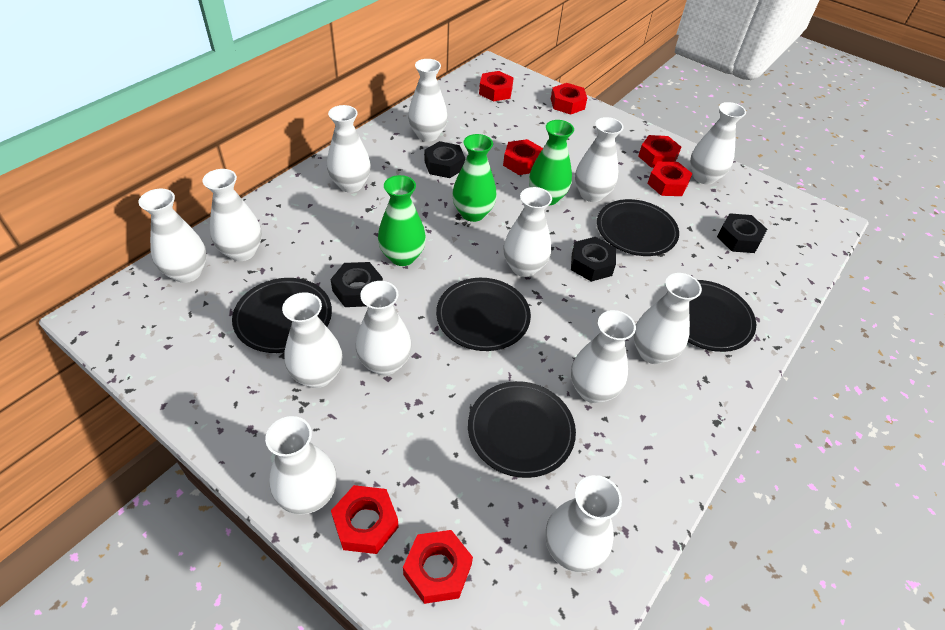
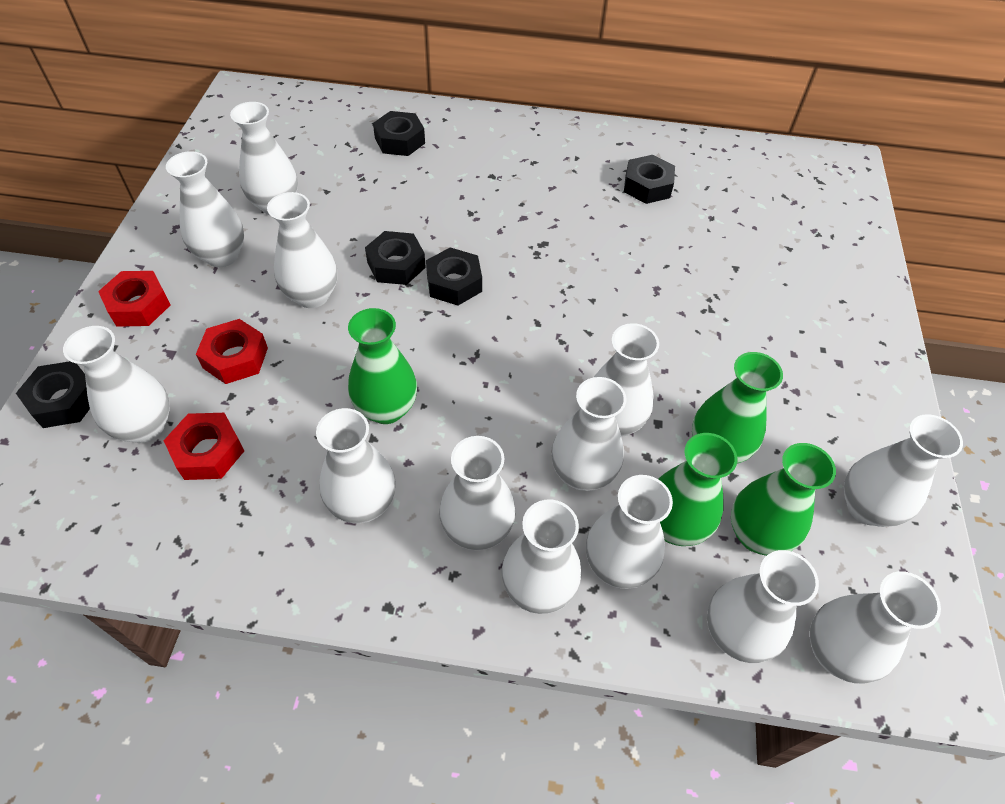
black nut: [330,262,383,307] [424,141,465,178] [571,237,616,282] [717,213,767,253] = 4 -> [16,361,90,428] [365,231,426,285] [373,111,425,156] [426,247,482,305] [624,155,675,204] = 5
black plate: [232,278,332,353] [436,278,531,351] [468,381,576,478] [597,199,679,256] [666,280,756,352] = 5 -> none = 0
green vase: [378,175,426,266] [452,134,497,222] [529,120,574,205] = 3 -> [348,308,417,424] [659,433,737,546] [692,352,783,463] [731,443,836,556] = 4
red nut: [331,485,399,554] [403,530,473,604] [479,71,514,102] [503,139,543,175] [551,83,587,115] [638,135,681,168] [647,161,693,196] = 7 -> [98,271,171,327] [164,413,244,480] [196,319,268,384] = 3

